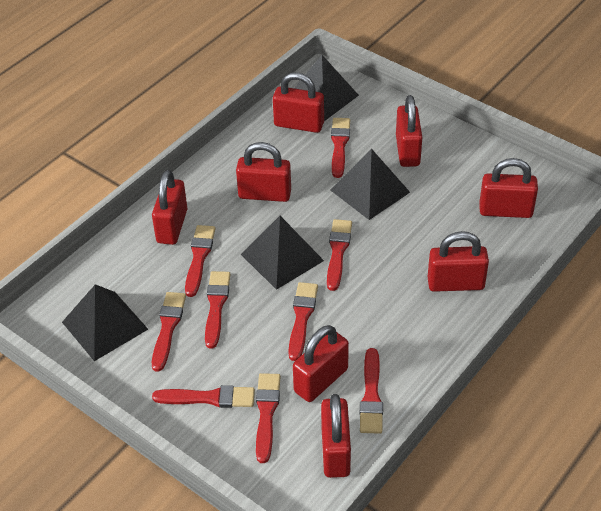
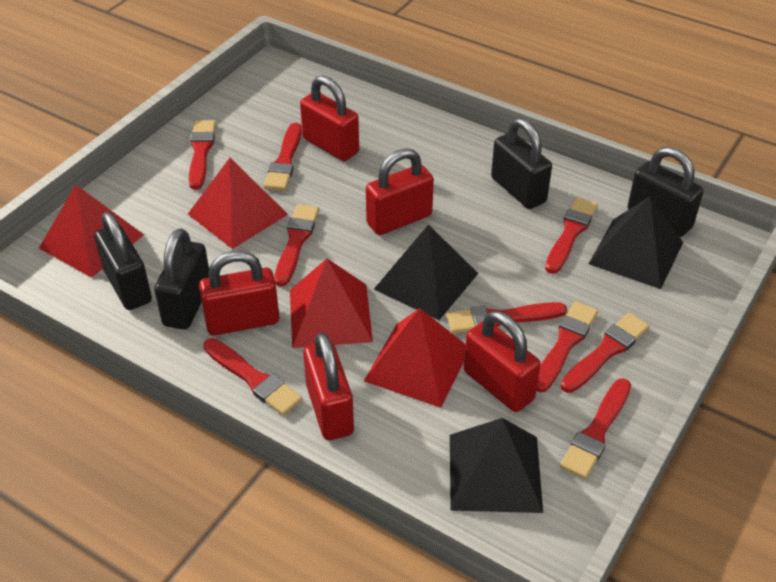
black padlock: none = 0 -> [94,212,152,310] [154,229,209,330] [491,118,552,209] [628,147,703,237] = 4
black pyramid: [62,284,148,361] [241,216,324,290] [294,55,359,121] [330,149,410,220] = 4 -> [374,224,478,320] [450,418,543,513] [589,196,683,289] = 3
red padlock: [152,170,187,245] [236,142,291,202] [273,72,324,133] [293,325,349,402] [321,394,351,478] [396,95,422,167] [428,231,489,292] [479,158,538,218] = 8 -> [199,250,279,336] [300,75,359,161] [303,332,354,440] [366,148,434,235] [464,311,541,412] = 5
red pyramid: none = 0 -> [39,185,144,278] [188,158,288,249] [290,259,373,348] [364,308,466,408] = 4

